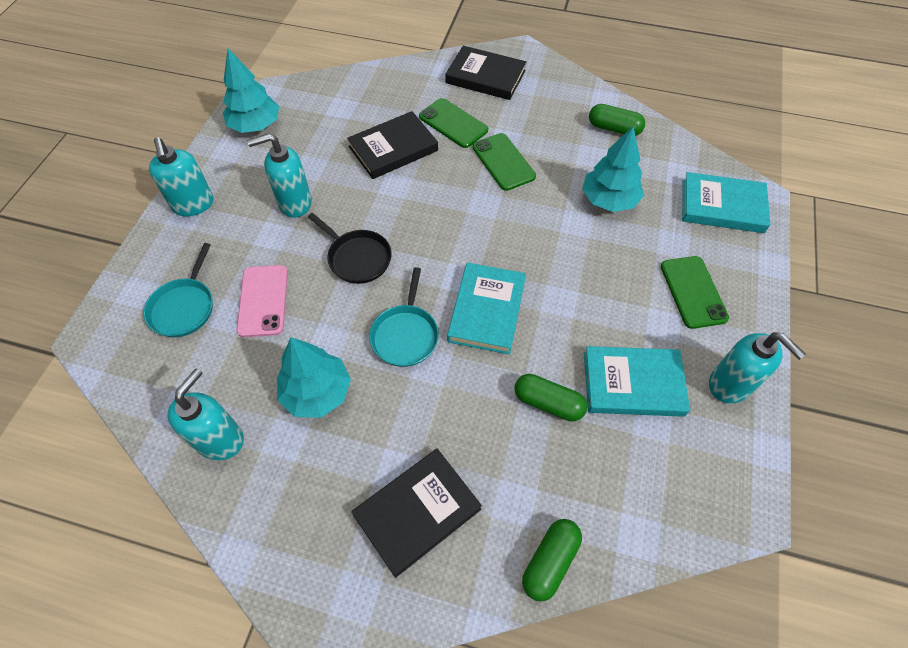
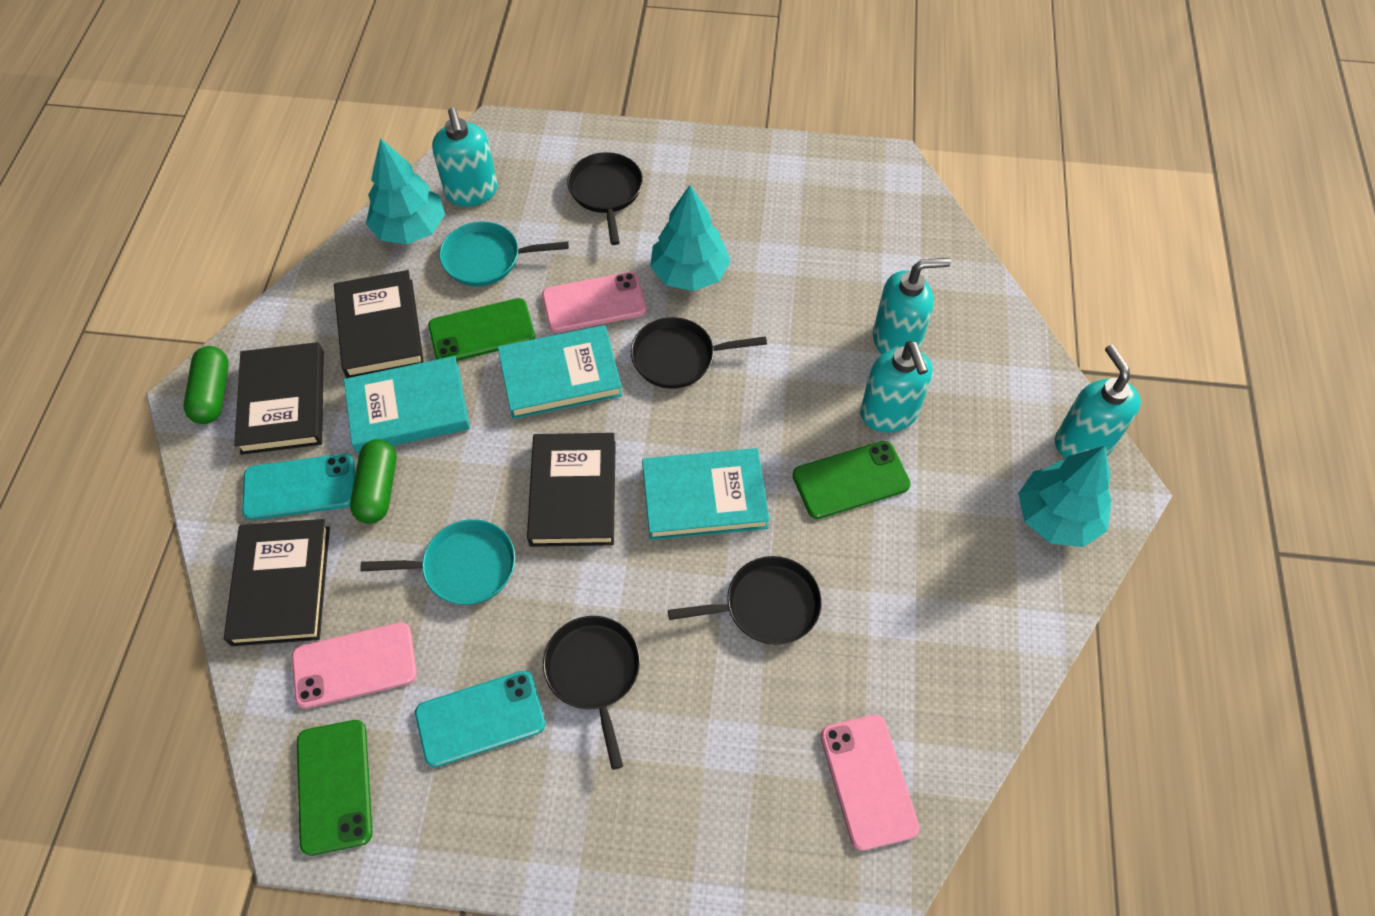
black book: [347,111,438,179] [351,449,482,578] [445,46,526,100] = 3 -> [224,519,330,646] [234,342,324,455] [334,270,424,378] [527,433,616,547] = 4
black pan: [308,213,392,284] = 1 -> [543,616,640,770] [567,152,643,245] [631,317,767,389] [668,556,822,645] = 4
green capsule: [514,374,587,421] [522,519,582,602] [589,104,645,136] = 3 -> [184,346,229,424] [350,439,396,524] = 2
pink phone: [236,265,288,337] = 1 -> [292,622,417,709] [542,272,646,333] [820,715,920,851] = 3
turquoise phone: none = 0 -> [242,454,355,520] [415,671,545,767] = 2

